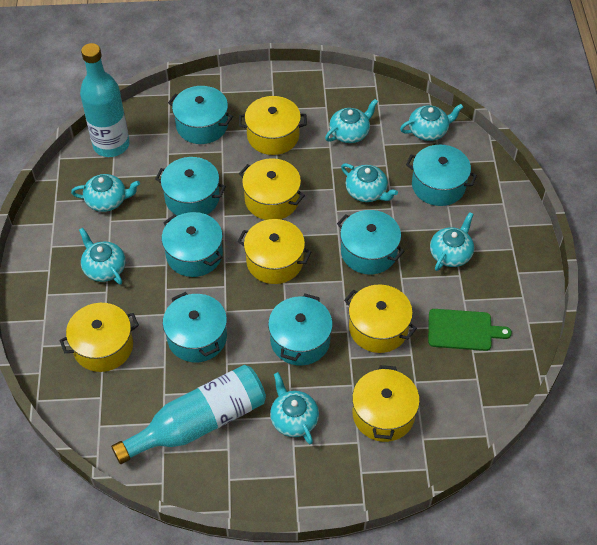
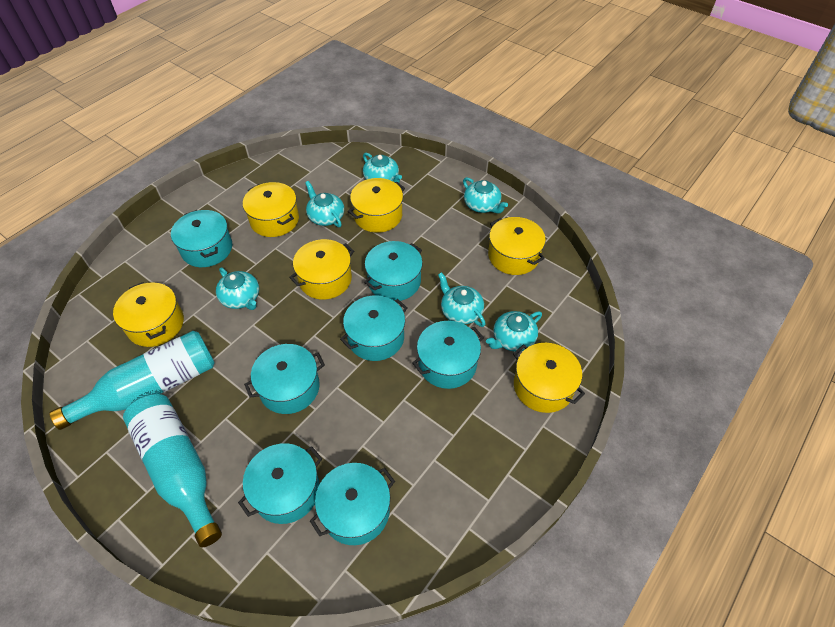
green cutting board: [428,309,512,351] = 1 -> none = 0
turquoise teapot: [71,174,140,212] [79,228,126,284] [270,372,319,445] [325,99,378,143] [341,163,398,202] [400,104,463,141] [430,212,474,271] = 7 -> [216,268,259,310] [305,181,344,227] [363,153,402,183] [438,272,486,327] [463,177,508,213] [486,311,542,352] = 6

